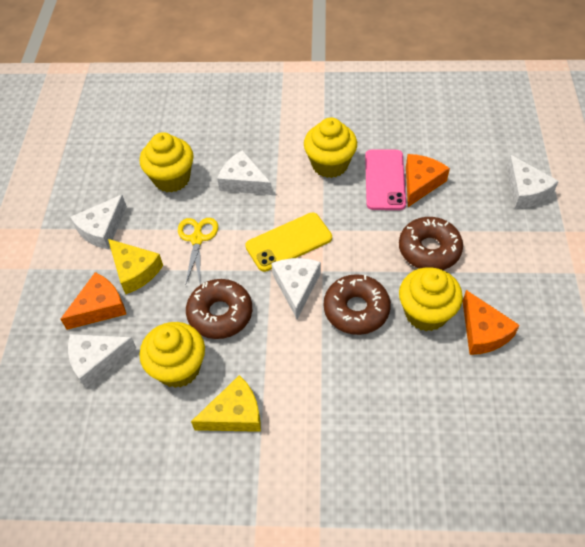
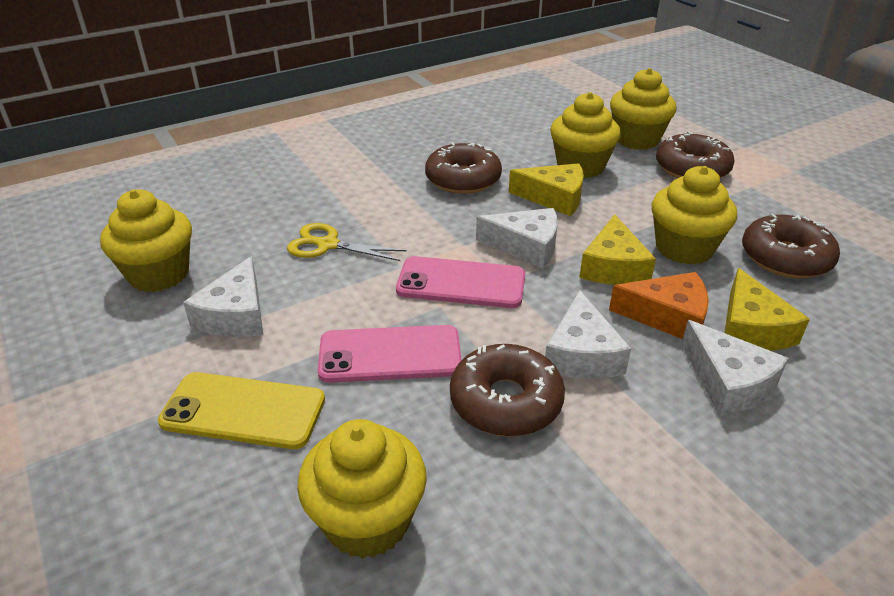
brown donut: [186,279,252,339] [324,274,391,335] [399,217,463,270] = 3 -> [425,142,502,194] [450,344,565,437] [656,131,735,178] [742,213,840,279] = 4
orange cheese: [60,272,126,330] [406,154,450,207] [463,290,520,355] = 3 -> [609,272,709,339] = 1
pink phone: [365,150,406,210] = 1 -> [318,325,462,383] [396,256,525,308] = 2
white cheese: [68,334,136,388] [70,195,127,249] [217,150,272,195] [271,258,321,319] [506,155,559,208] = 5 -> [183,256,263,337] [476,208,558,268] [545,291,631,379] [681,320,788,416] = 4
yellow cheese: [108,239,163,294] [191,375,261,432] = 2 -> [509,163,584,216] [579,214,656,285] [724,268,810,351] = 3
yellow cupcake: [139,322,205,388] [140,132,194,193] [304,118,357,178] [399,267,463,331] = 4 -> [100,190,192,292] [297,419,427,559] [550,92,621,178] [610,68,677,150] [652,166,737,265] = 5

